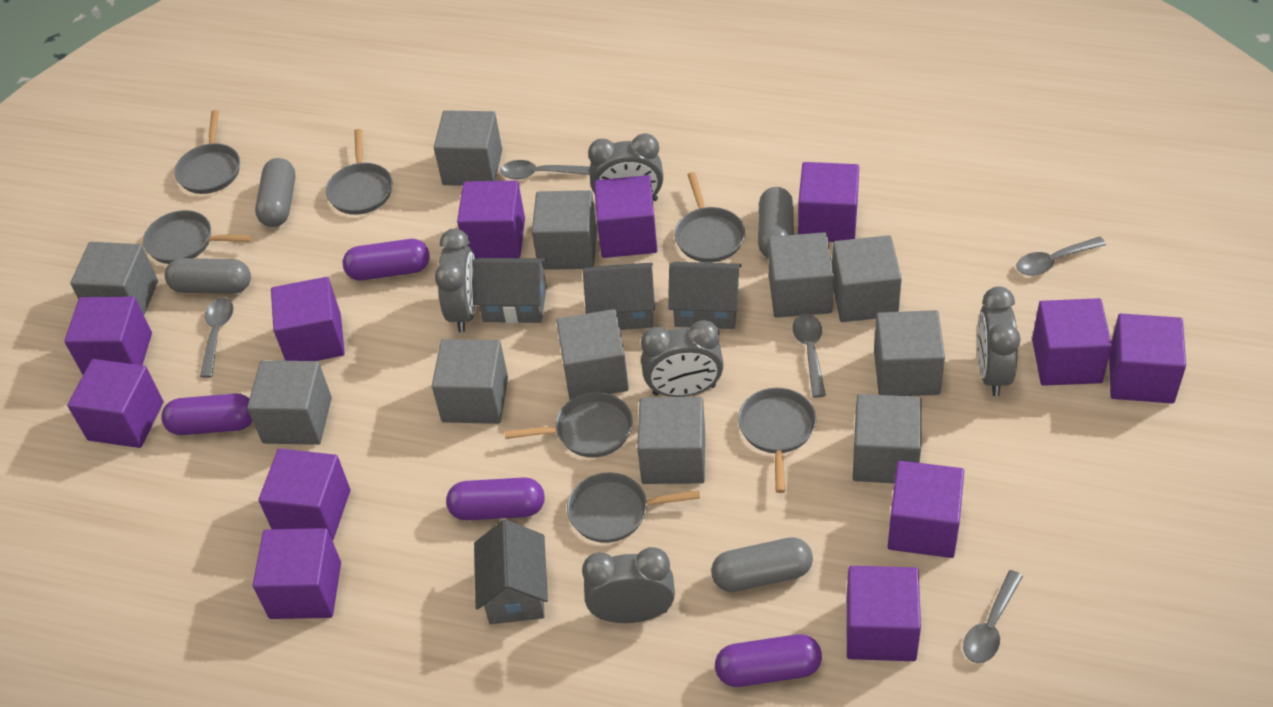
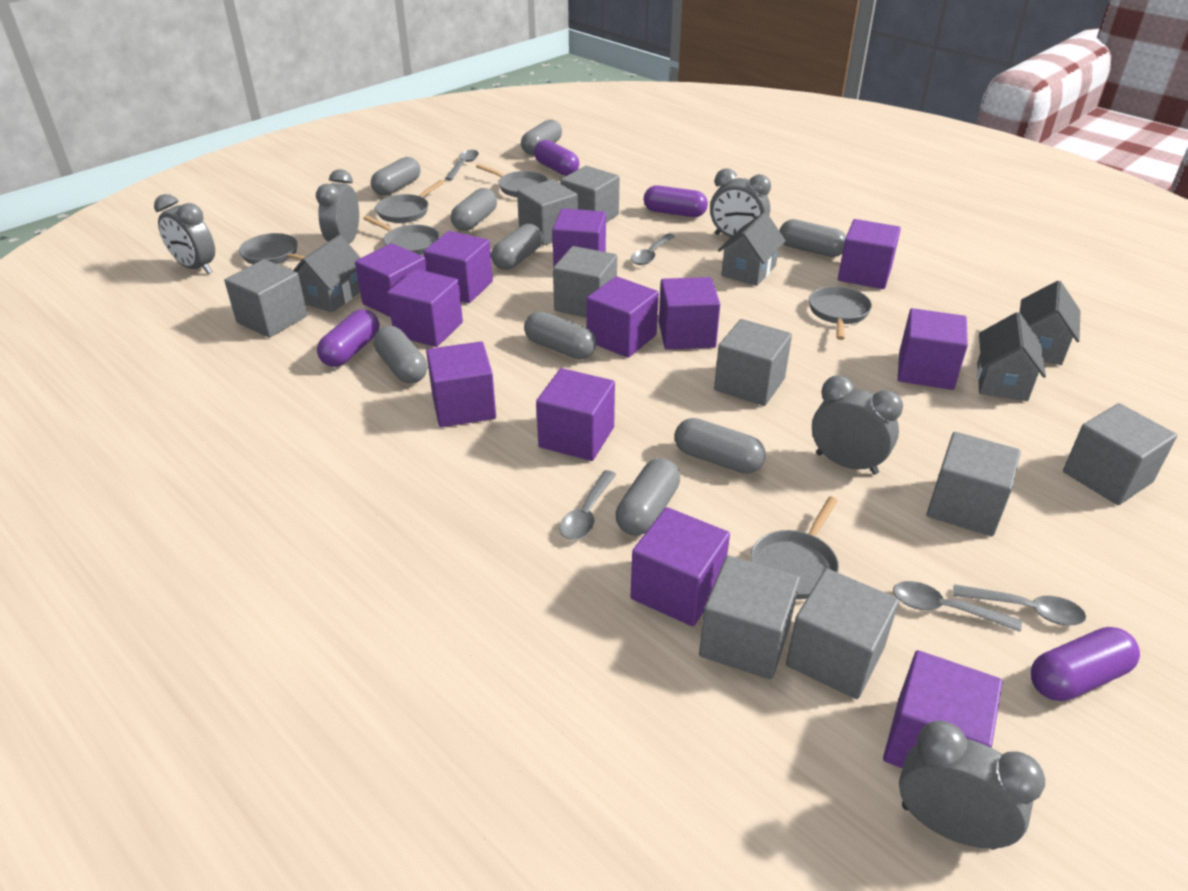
grey capsule: [165,258,251,294] [255,158,295,227] [711,537,813,592] [758,187,794,258] = 4 -> [371,157,420,196] [374,326,427,383] [451,188,497,231] [491,224,543,270] [521,120,562,155] [524,311,597,359] [616,458,680,536] [675,418,766,474] [779,219,846,257] = 9
grey cube: [70,242,158,315] [247,360,332,445] [432,339,508,424] [434,110,502,186] [532,190,597,270] [556,309,629,400] [637,397,705,484] [768,232,834,318] [832,235,902,322] [853,394,922,483] [874,310,945,396] = 11 -> [224,259,307,338] [517,179,578,246] [553,246,617,318] [560,166,620,222] [699,556,800,680] [714,319,792,406] [786,568,899,699] [927,432,1021,536] [1063,403,1177,505] = 9
grey pan: [143,210,252,264] [174,110,240,194] [326,129,393,215] [504,392,633,458] [567,473,700,543] [675,172,745,263] [738,388,816,493] = 7 -> [239,233,305,264] [363,216,440,255] [375,180,444,223] [476,164,548,197] [750,497,839,599] [809,286,872,340] = 6

